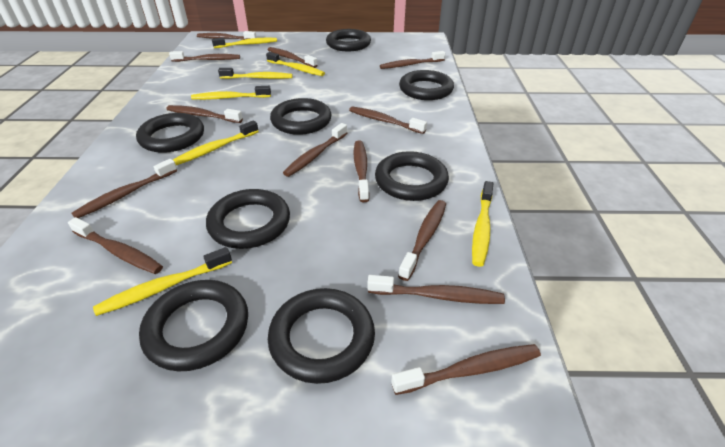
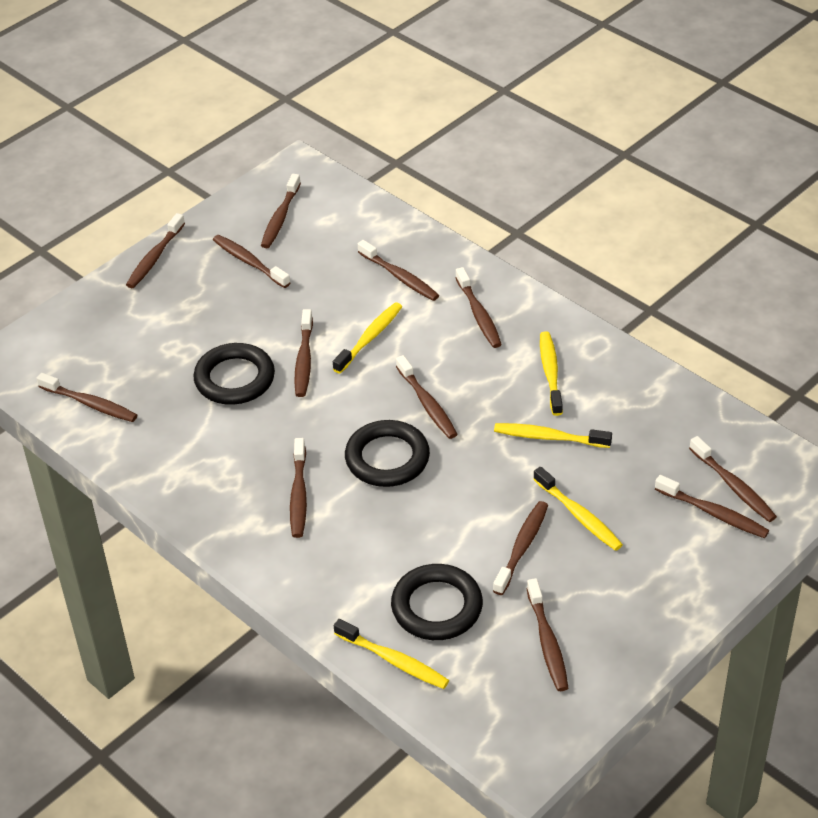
black ring: [136,113,204,153] [139,280,248,371] [206,189,290,249] [268,288,375,384] [270,98,332,135] [326,29,371,51] [375,151,449,201] [399,70,454,100] = 8 -> [193,343,275,405] [345,420,430,487] [391,564,483,640] = 3
yellow toothbrush: [93,247,232,316] [173,120,259,165] [191,86,271,100] [212,38,277,48] [218,68,293,79] [266,52,325,76] [472,181,494,267] = 7 -> [333,302,402,374] [334,619,449,689] [494,423,612,448] [533,467,623,551] [540,331,563,416] = 5

